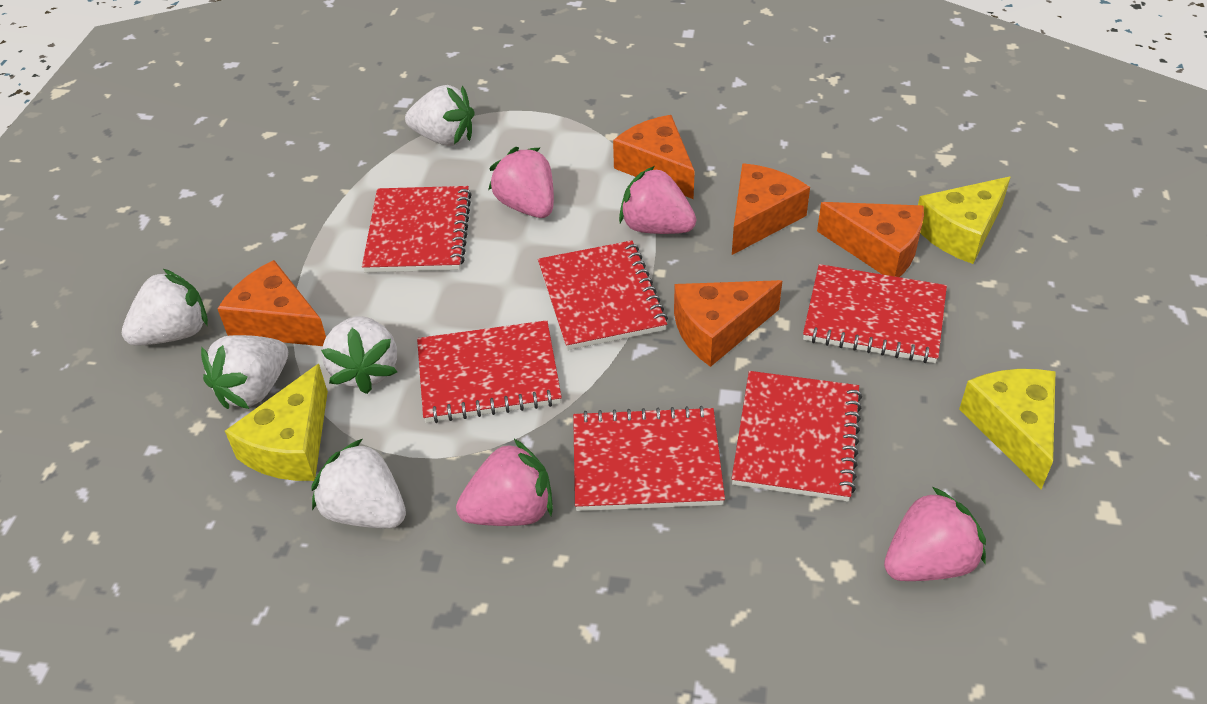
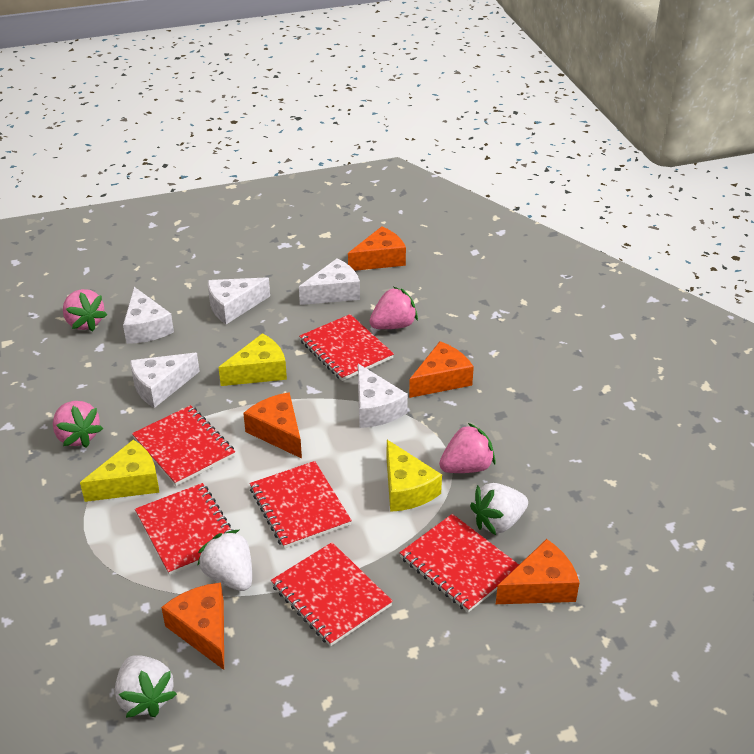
white cheese: none = 0 -> [123,287,174,344] [130,353,200,408] [208,277,270,324] [299,258,360,305] [358,364,408,428] = 5
white strawberry: [122,269,208,346] [201,335,288,409] [312,439,406,528] [321,316,397,394] [405,85,475,146] = 5 -> [115,655,177,718] [197,530,252,591] [470,483,528,535] = 3

